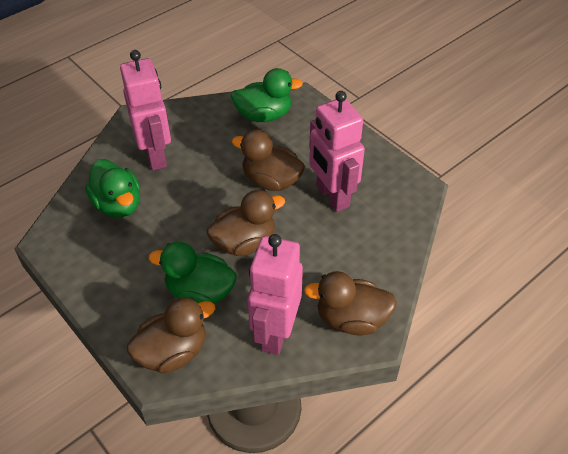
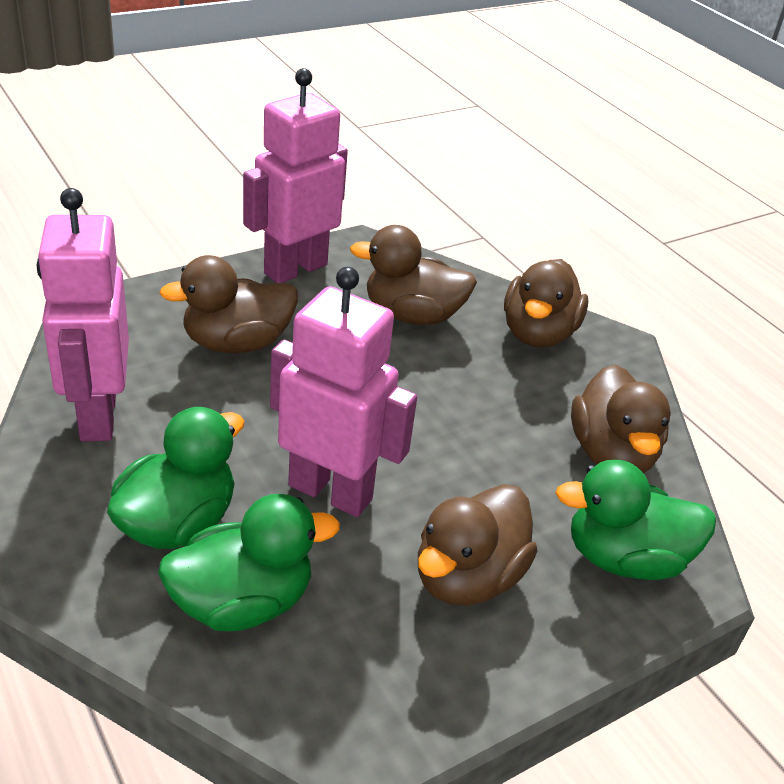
brown duck: [127,297,215,374] [207,190,285,256] [232,130,305,191] [304,271,397,335] = 4 -> [159,255,298,353] [350,225,477,325] [418,484,537,606] [504,259,588,348] [571,364,671,473] = 5

